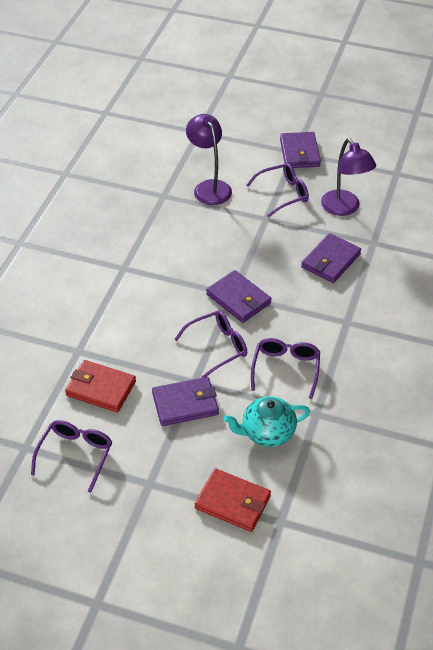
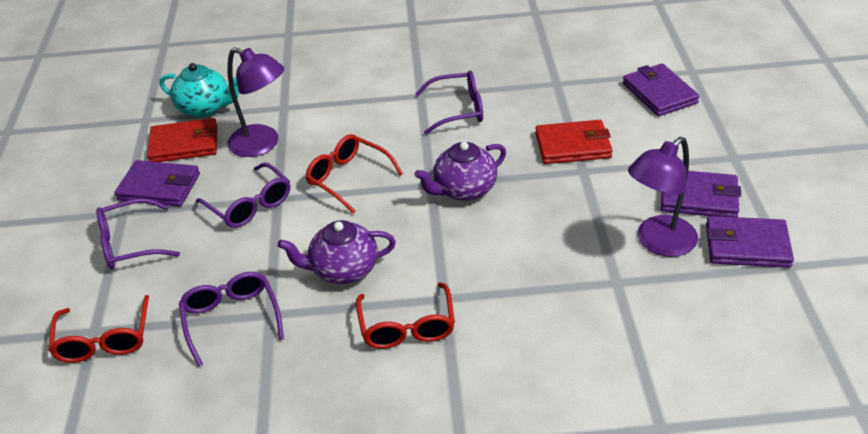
purple teapot: none = 0 -> [278,220,396,284] [414,142,506,201] = 2
red glasses: none = 0 -> [48,295,149,363] [305,134,403,214] [356,282,455,349] = 3

